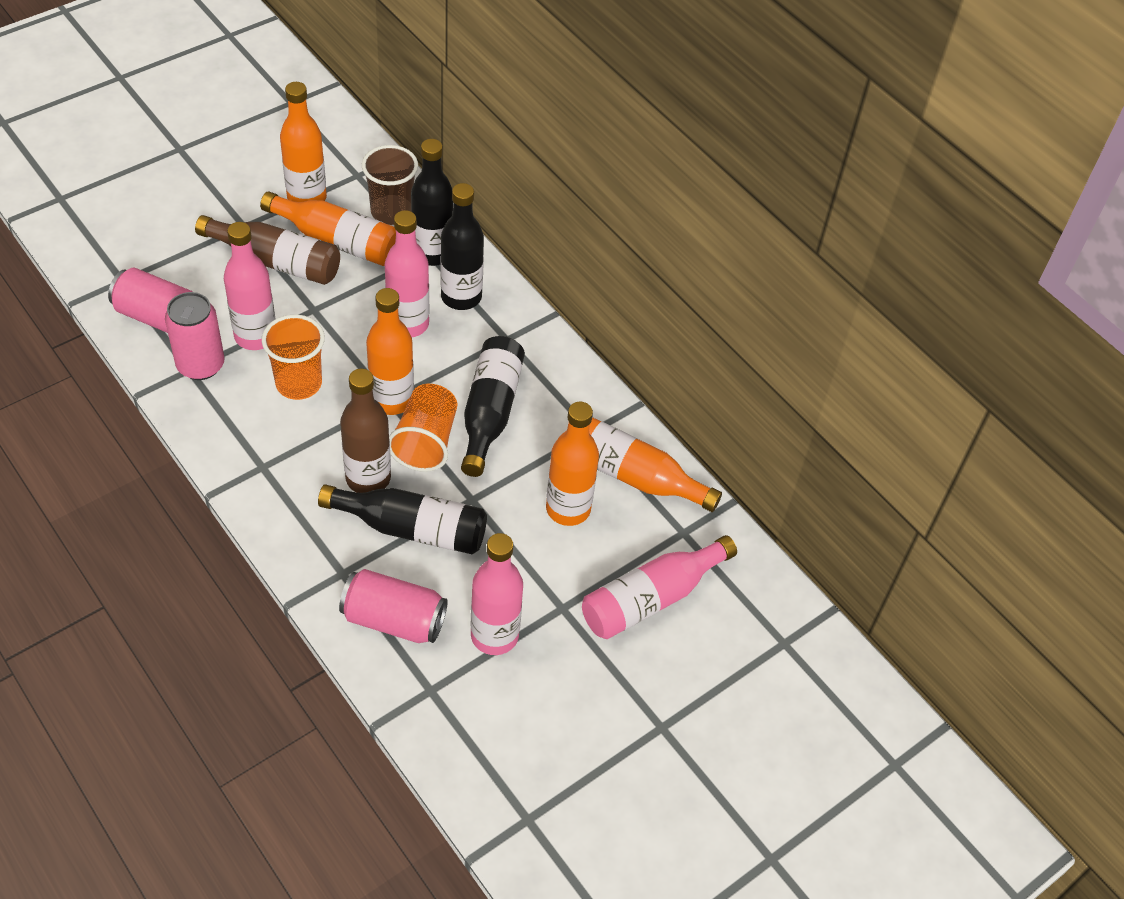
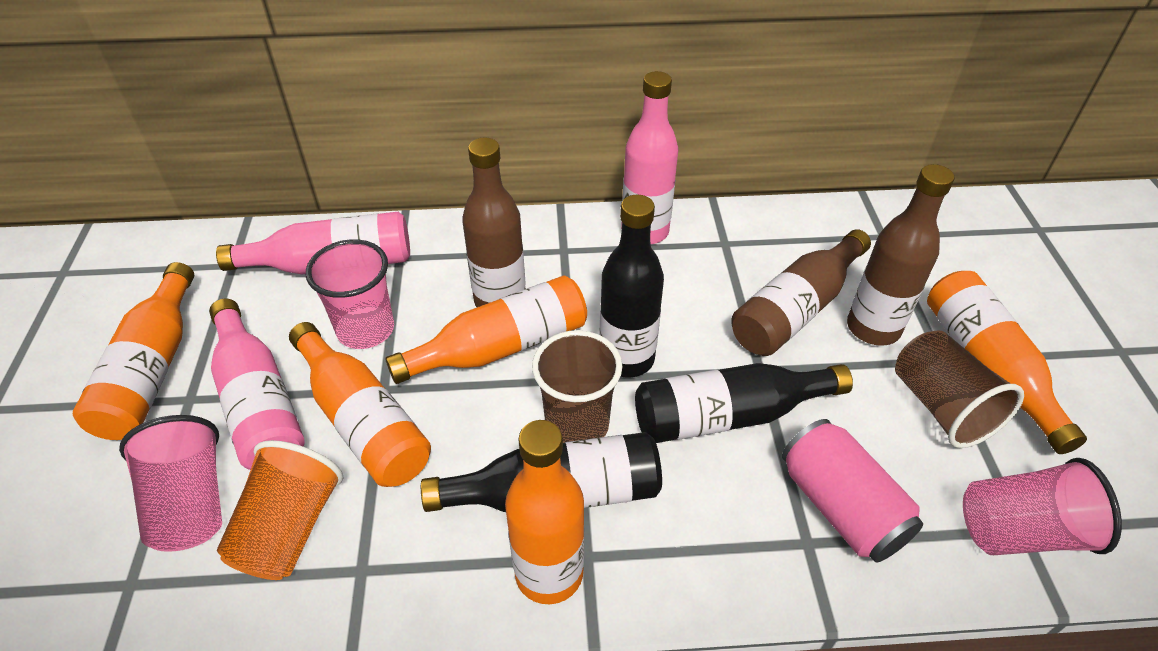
black bottle: [318,484,487,554] [411,139,453,266] [441,183,484,310] [461,336,525,477] = 4 -> [421,432,662,512] [599,195,664,378] [635,363,853,443] = 3
brown bottle: [195,215,340,285] [340,369,391,493] = 2 -> [462,137,526,307] [731,229,871,356] [847,164,954,346] = 3
brown cup: [362,145,418,225] = 1 -> [532,330,623,443] [895,330,1024,448] = 2
orange cup: [262,314,325,400] [389,384,457,472] = 2 -> [217,440,343,580] = 1
pink bottle: [224,222,275,350] [385,210,429,337] [470,533,523,655] [582,535,737,639] = 4 -> [209,299,305,470] [216,212,410,275] [621,71,678,244] = 3
pink can: [108,268,193,333] [165,292,225,380] [339,569,448,643] = 3 -> [782,419,923,562] = 1
pink cup: none = 0 -> [119,415,222,552] [306,239,394,349] [963,458,1122,555] = 3

